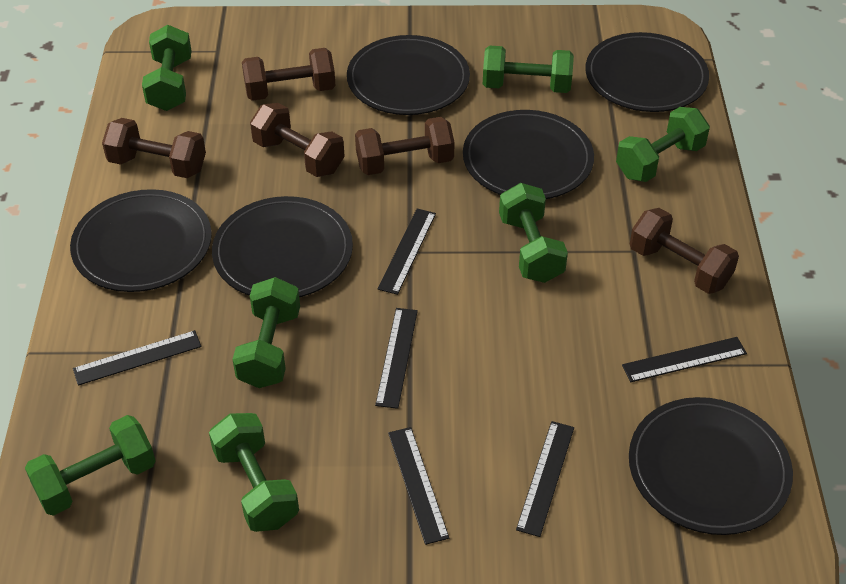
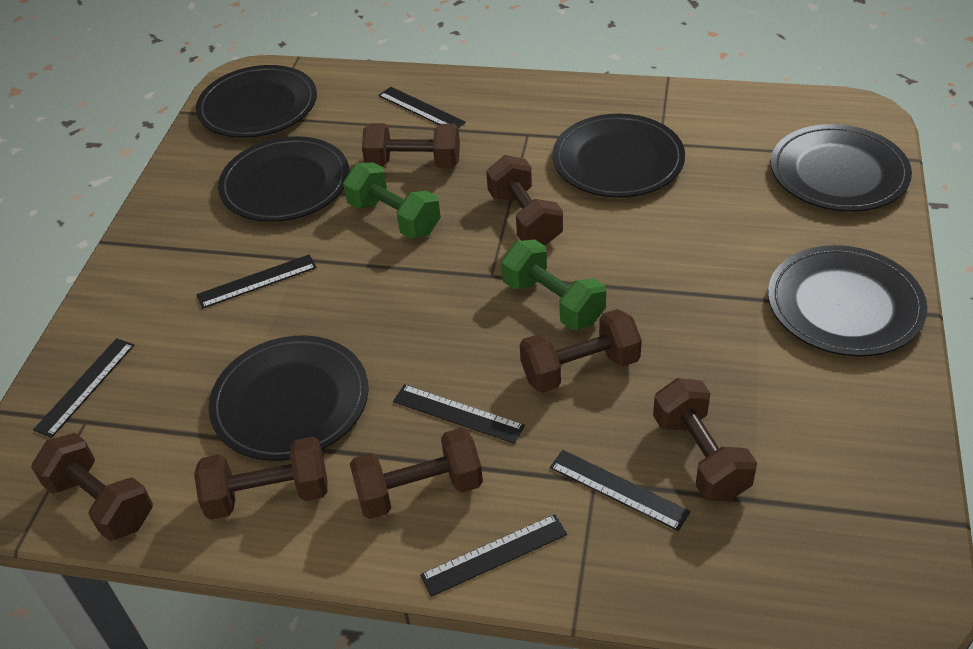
brown dumbbell: [102,118,206,178] [242,48,336,101] [250,103,345,177] [355,117,455,175] [630,208,739,294] = 5 -> [31,433,153,541] [194,437,328,520] [350,428,483,519] [362,123,460,168] [486,155,563,246] [520,309,642,393] [653,378,757,501] = 7
green dumbbell: [25,415,156,516] [142,25,192,111] [209,413,299,532] [232,277,300,388] [483,46,574,93] [499,183,568,283] [616,107,710,182] = 7 -> [343,162,441,239] [501,240,606,330] = 2

